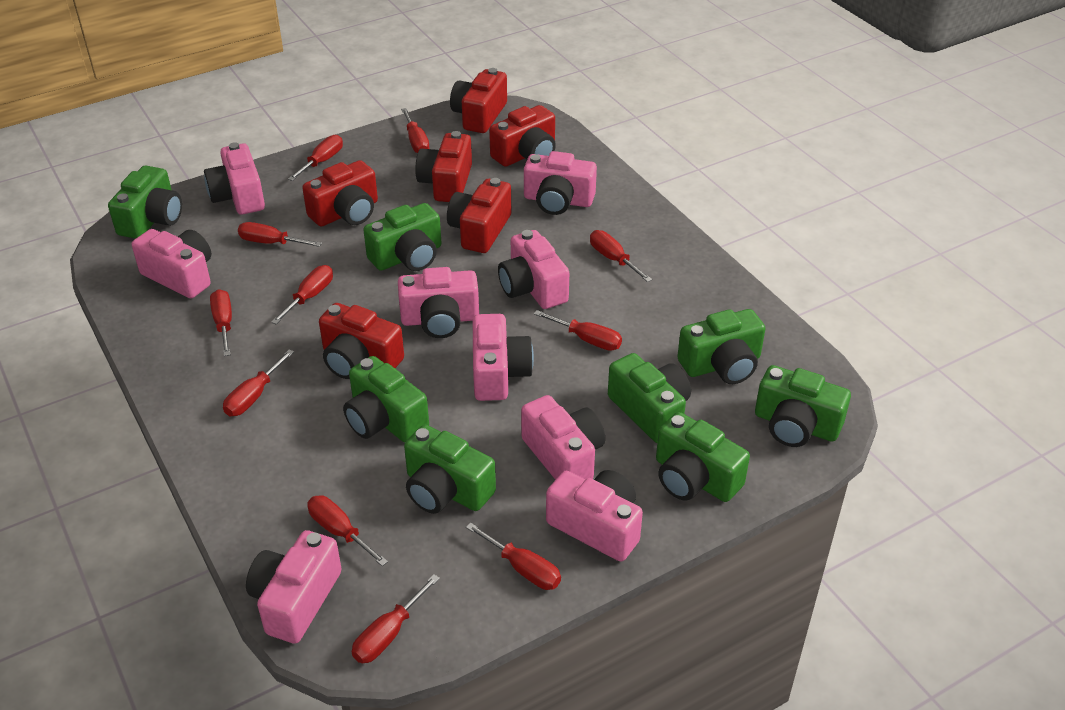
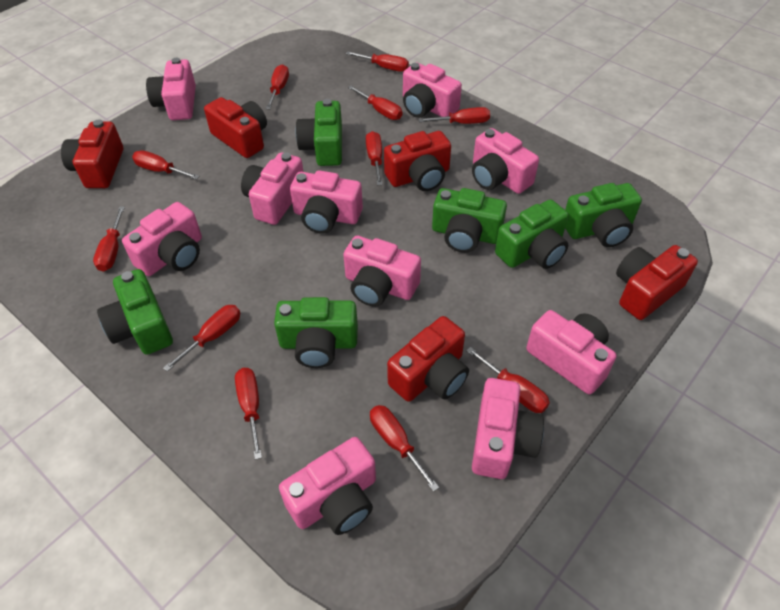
green camera: [108,166,182,239] [343,356,429,442] [363,203,441,271] [404,425,496,514] [608,353,691,443] [656,412,750,502] [677,309,765,384] [755,365,851,447] = 8 -> [97,269,173,355] [274,297,358,368] [296,99,342,166] [432,188,507,253] [495,199,568,269] [565,183,642,247] = 6
pink camera: [132,229,211,298] [204,142,265,215] [246,530,342,644] [398,267,479,338] [473,314,534,401] [498,230,569,309] [521,395,605,480] [524,151,597,215] [546,470,643,562] = 9 -> [122,202,202,276] [146,58,196,120] [241,152,303,225] [279,437,376,535] [290,170,363,234] [343,236,421,307] [403,63,462,118] [472,128,539,194] [472,378,544,479] [526,310,616,394] = 10
red camera: [302,160,378,226] [319,303,404,379] [415,131,472,202] [447,178,511,253] [450,68,507,133] [489,105,556,167] = 6 -> [61,119,123,188] [204,97,267,158] [384,131,451,191] [387,316,469,402] [616,245,698,320] = 5

